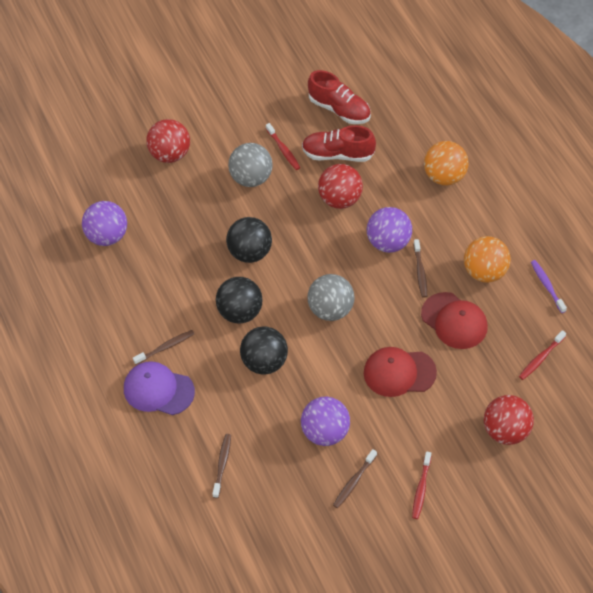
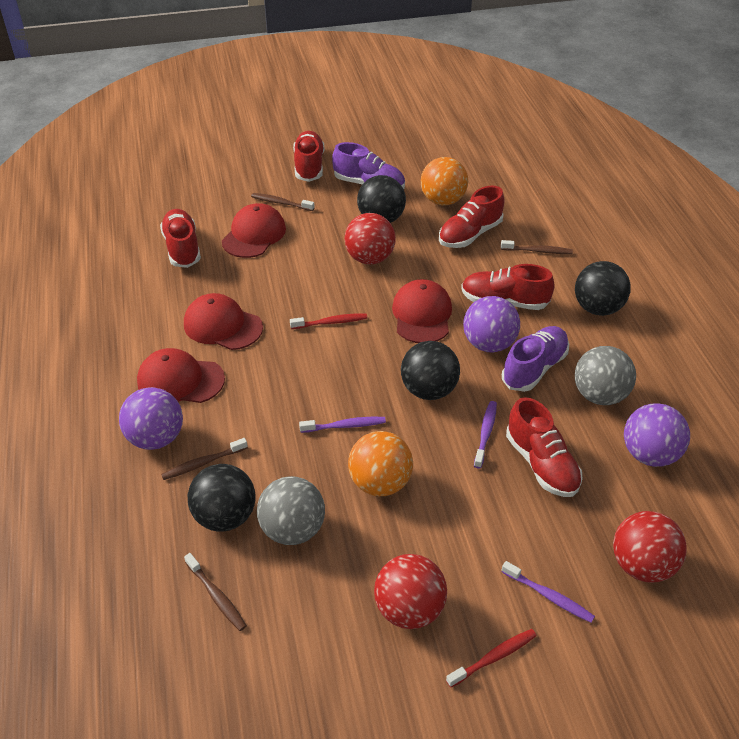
black ball: [216,277,263,324] [226,217,272,263] [240,326,288,374] = 3 -> [188,464,256,532] [357,175,406,223] [401,341,460,400] [575,261,631,316] = 4
purple cap: [124,361,195,415] = 1 -> none = 0
purple shoe: none = 0 -> [332,142,405,189] [502,326,569,392] = 2
purple toothbrush: [531,260,567,313] = 1 -> [299,417,386,433] [474,401,497,469] [501,561,595,623] = 3
red cap: [364,347,437,397] [421,292,488,349] = 2 -> [137,348,225,403] [184,293,263,350] [222,203,286,258] [392,279,452,343] = 4
red shoe: [302,125,376,162] [308,70,371,124] = 2 -> [160,209,201,268] [293,131,324,182] [439,185,504,248] [461,264,555,310] [506,397,582,497] = 5
red toothbrush: [266,123,300,170] [412,452,431,519] [519,330,566,380] = 3 -> [290,313,367,329] [446,629,537,688] = 2

